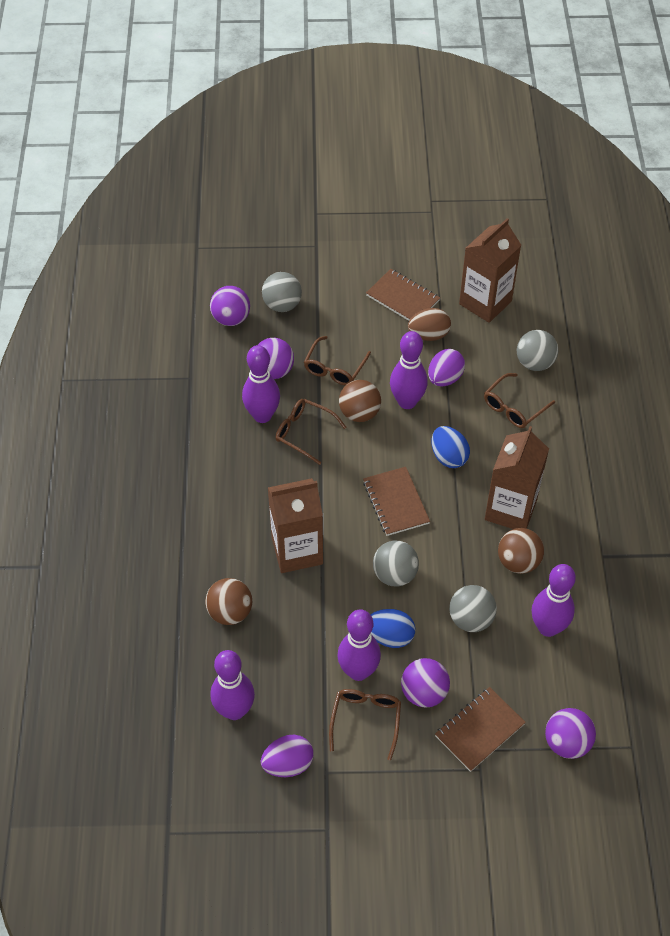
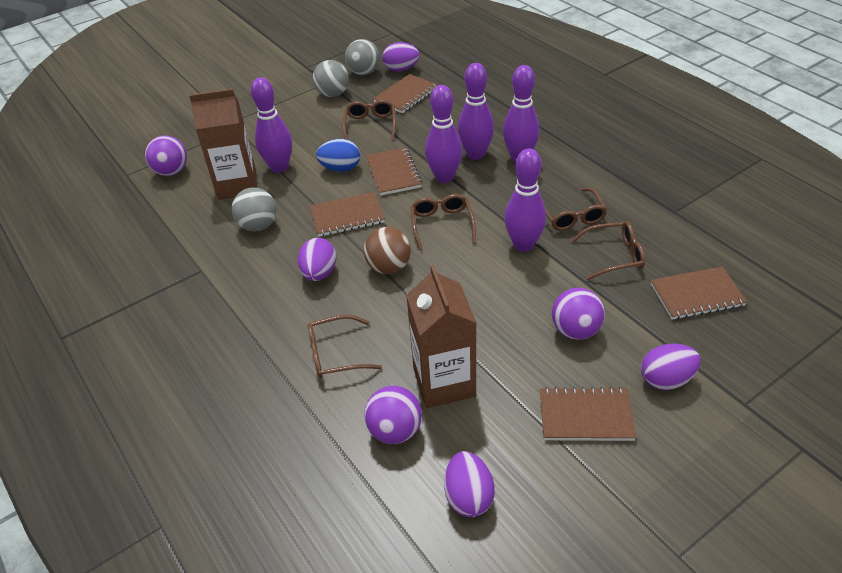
blue egg: [370,609,415,648] [432,426,470,468] = 2 -> [316,139,360,172] = 1
brown ball: [205,578,252,625] [339,380,381,422] [498,528,544,574] = 3 -> [364,227,411,274] = 1
brown carton: [268,478,323,573] [459,218,521,323] [485,426,549,529] = 3 -> [189,89,257,200] [406,265,476,408] = 2
brown egg: [408,308,451,341] = 1 -> none = 0
brown glasses: [276,399,346,465] [304,336,371,385] [329,689,401,760] [484,373,555,428] = 4 -> [307,315,382,379] [342,100,396,141] [411,194,476,250] [545,188,607,231] [571,221,645,280] = 5
brown notebook: [363,467,430,536] [366,269,440,321] [435,687,526,772] = 3 -> [310,192,385,237] [366,147,422,196] [373,74,438,113] [540,387,636,441] [651,266,747,320] = 5
grey ball: [262,272,302,312] [373,541,419,587] [449,585,497,632] [517,330,558,371] = 4 -> [232,187,276,232] [313,60,349,97] [345,39,380,75] = 3
purple ball: [210,286,250,326] [258,338,294,379] [401,658,450,708] [545,708,596,759] = 4 -> [145,135,187,176] [364,386,422,444] [552,288,605,340] = 3
purple egg: [261,735,314,777] [428,349,465,387] = 2 -> [298,238,336,281] [382,42,420,72] [444,451,495,517] [641,344,701,390] = 4

